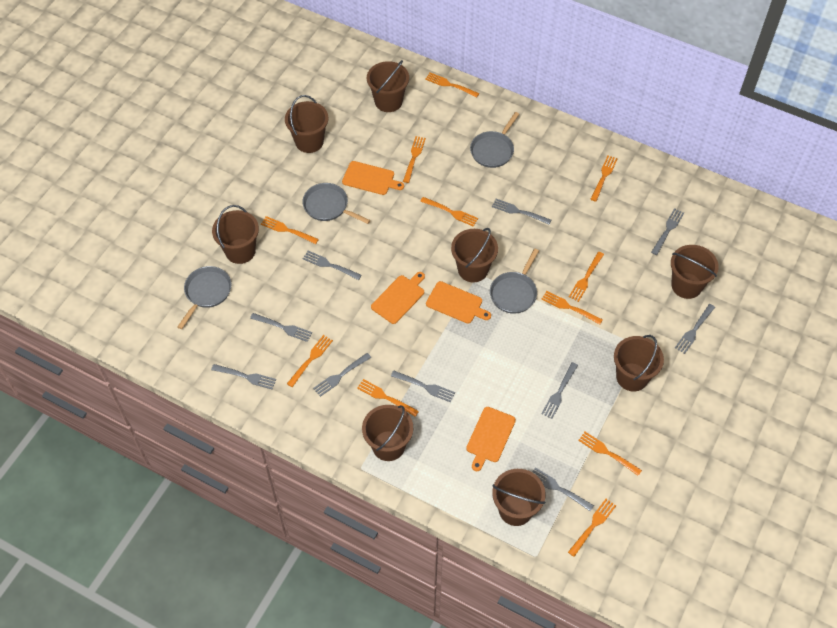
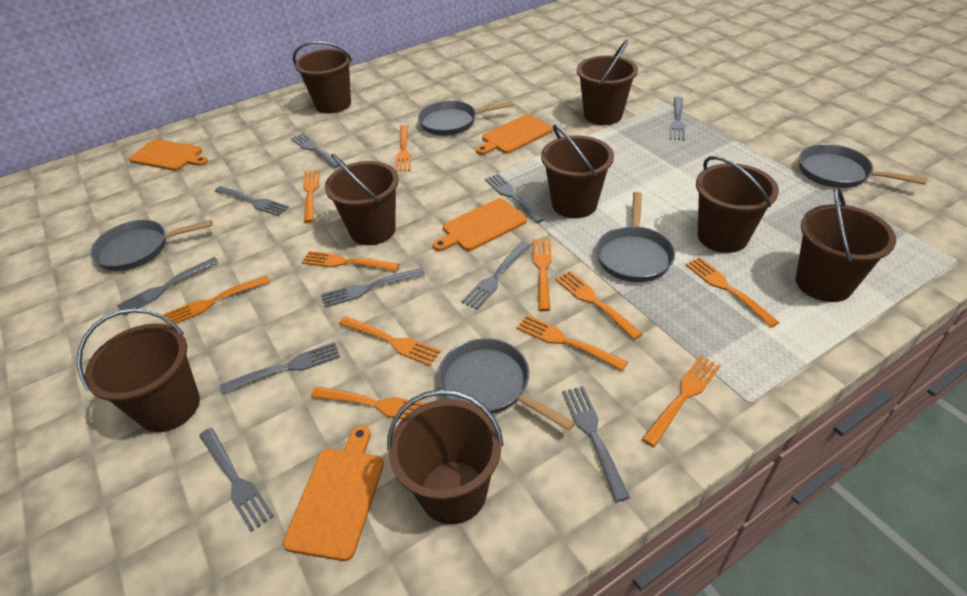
grey pan: [177,266,231,329] [302,183,370,224] [470,112,519,168] [490,248,539,314] = 4 -> [90,220,213,271] [418,101,514,136] [438,338,575,431] [596,192,675,282] [799,144,928,188] = 5

